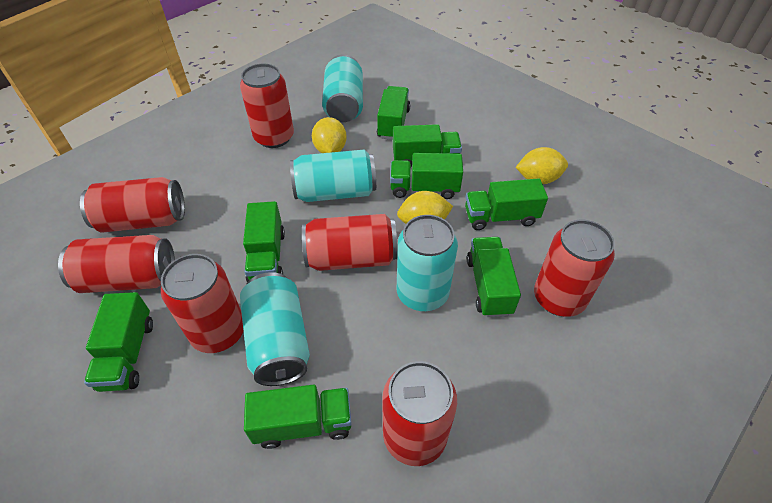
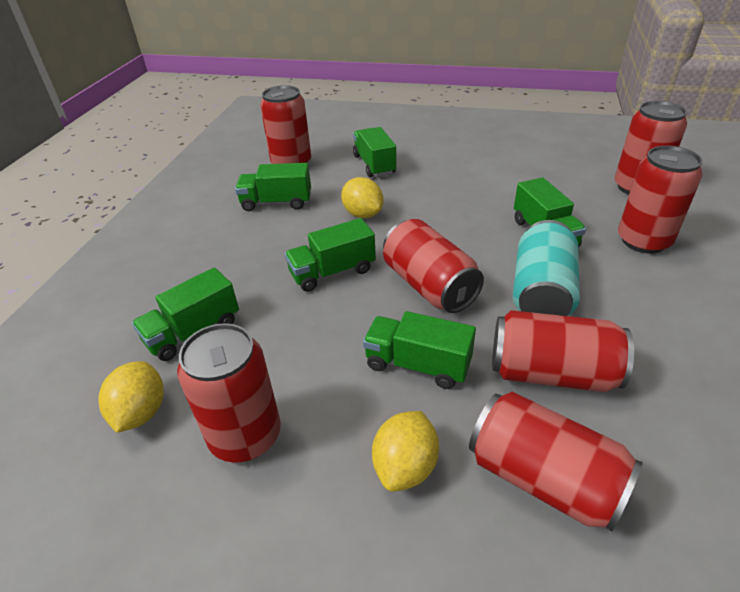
green truck: [84,292,153,392] [243,201,285,282] [244,384,352,449] [377,86,410,140] [390,153,463,199] [393,124,462,167] [465,178,548,230] [467,237,521,317] = 8 -> [132,268,239,361] [235,163,311,211] [285,218,376,292] [353,127,396,177] [363,311,476,389] [514,177,586,247] = 6
turquoise can: [240,272,310,386] [290,150,376,202] [322,55,363,122] [397,215,458,311] = 4 -> [513,220,580,316] = 1

